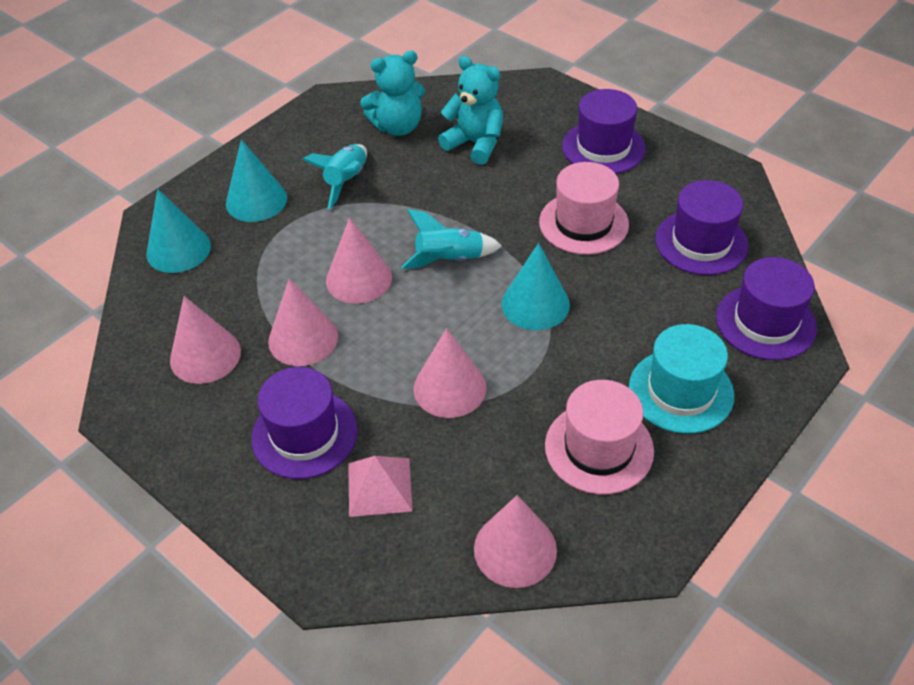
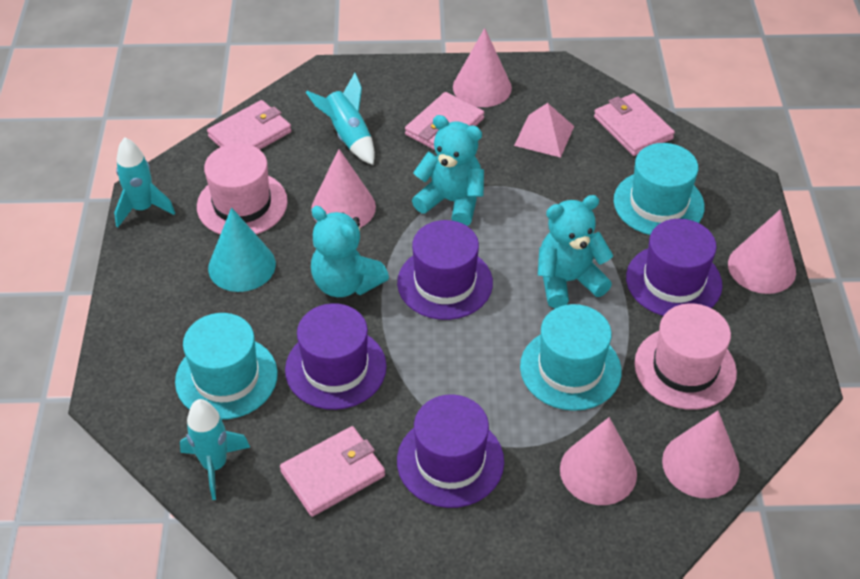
pink wallet: none = 0 -> [207,100,292,150] [280,426,385,517] [405,92,484,150] [594,93,675,156] = 4
turquoise cone: [147,189,211,273] [226,139,287,222] [501,243,570,330] = 3 -> [208,207,276,292] = 1
turquoise hat: [629,324,734,434] = 1 -> [175,313,278,420] [520,304,622,411] [614,143,705,235] = 3
turquoise rocket: [302,144,367,209] [402,209,502,269] = 2 -> [114,137,175,228] [180,399,250,500] [306,73,375,165] = 3
turquoise teddy bear: [360,51,425,136] [438,56,503,165] = 2 -> [311,206,389,297] [412,115,484,226] [538,195,613,308] = 3

